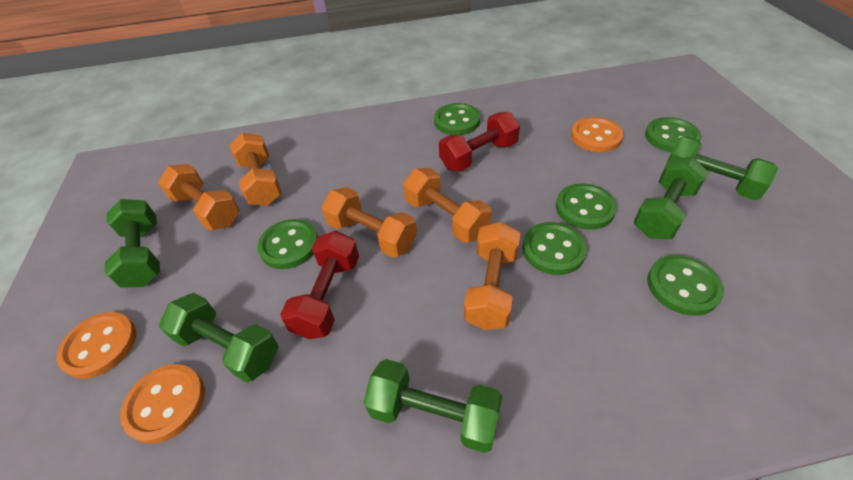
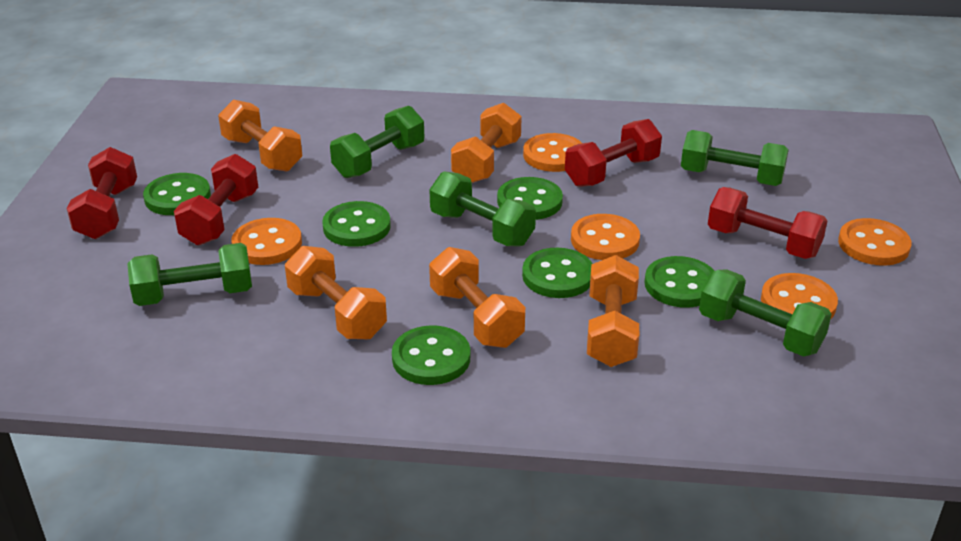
orange button: [57,312,136,379] [120,364,205,444] [571,117,623,152] = 3 -> [231,218,302,265] [523,133,582,172] [571,214,640,260] [761,273,838,318] [838,218,912,266] = 5
red dumbbell: [280,231,359,339] [439,112,520,172] = 2 -> [66,147,137,239] [174,154,258,245] [565,119,662,187] [708,187,827,259] = 4

